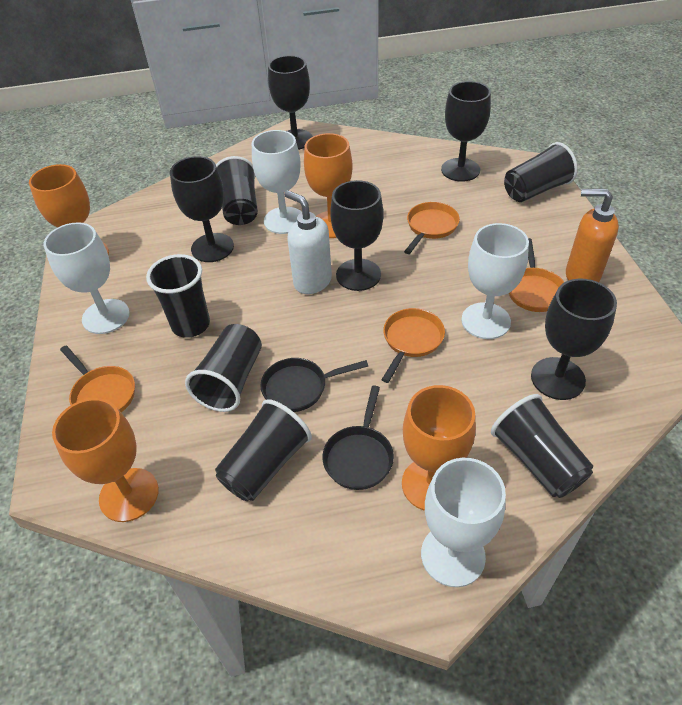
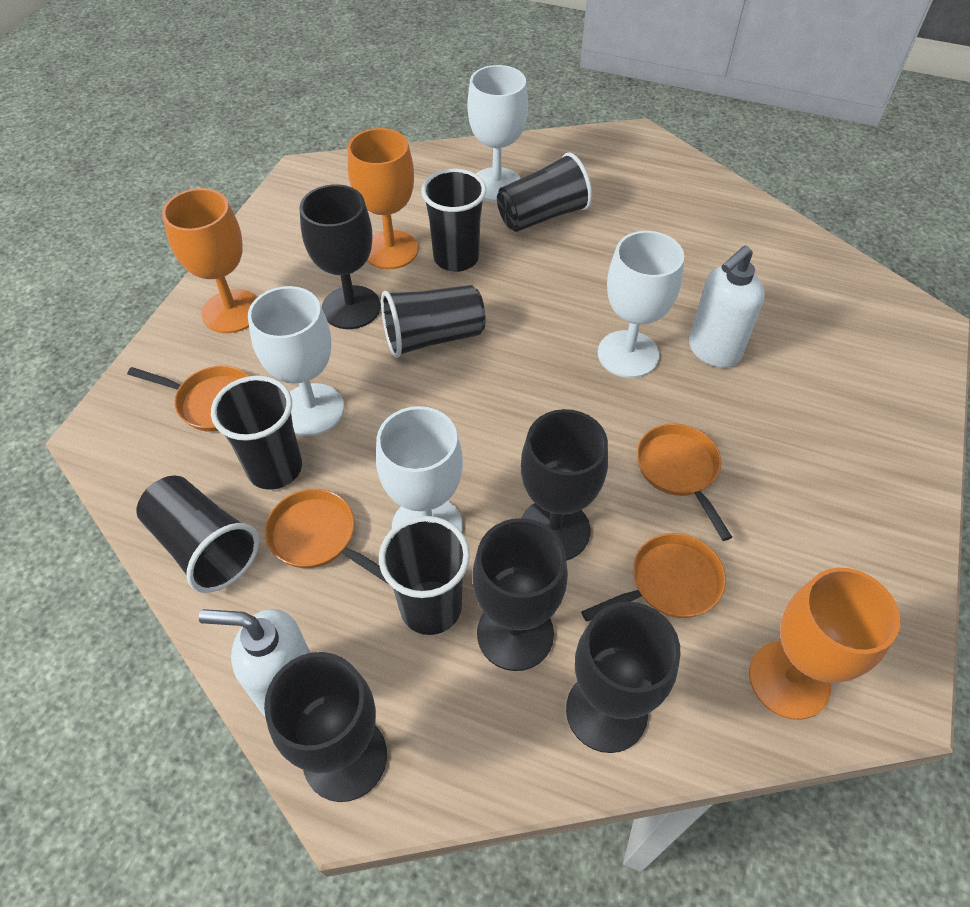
black pan: [260,358,368,412] [322,386,394,490] = 2 -> none = 0
orange goblet: [29,164,109,255] [52,398,159,522] [304,133,353,238] [402,385,476,511] = 4 -> [162,188,257,333] [348,128,418,269] [749,568,900,720] = 3
orange soap dispenser: [566,189,619,282] = 1 -> none = 0
white soap dispenser: [284,190,332,294] = 1 -> [199,609,311,718] [689,246,765,368] = 2

